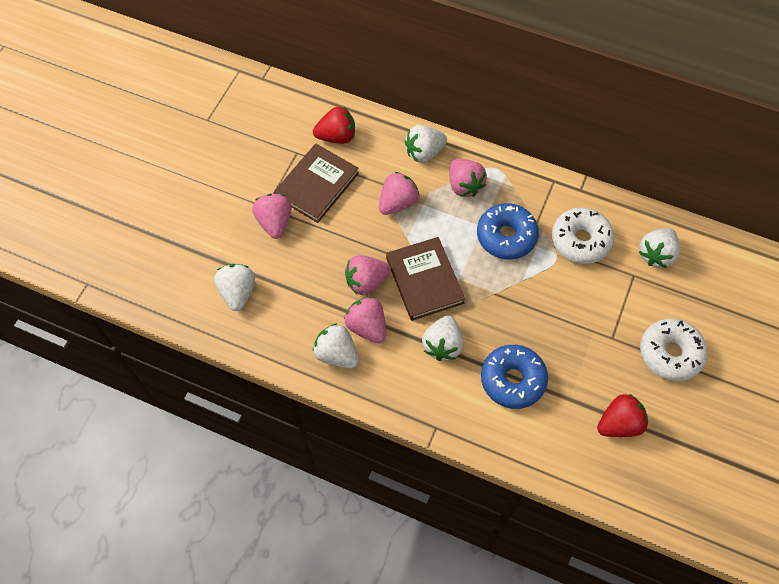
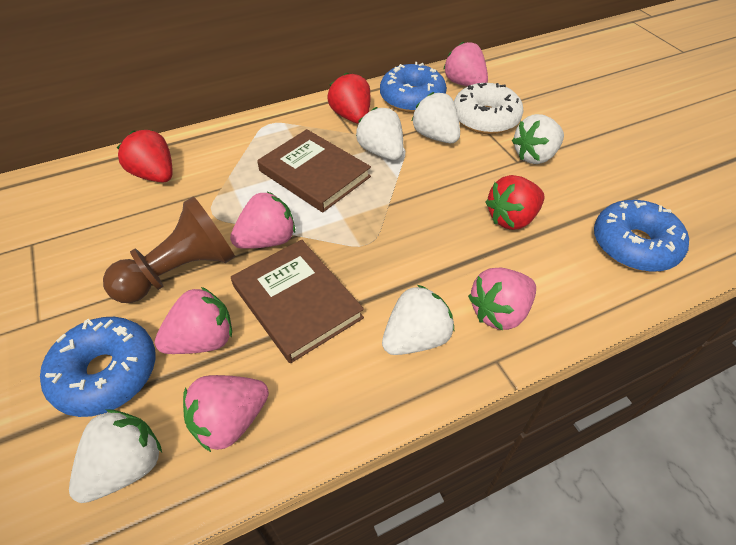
blue donut: [477,203,539,260] [481,345,548,409] = 2 -> [40,317,156,417] [380,62,447,113] [594,200,689,272] = 3
brown pawn: none = 0 -> [103,196,235,303] = 1
red strawberry: [313,107,355,144] [597,394,648,437] = 2 -> [117,130,172,183] [327,73,370,124] [485,175,545,230] = 3
white donut: [552,207,614,264] [640,319,708,381] = 2 -> [454,83,524,134] = 1

